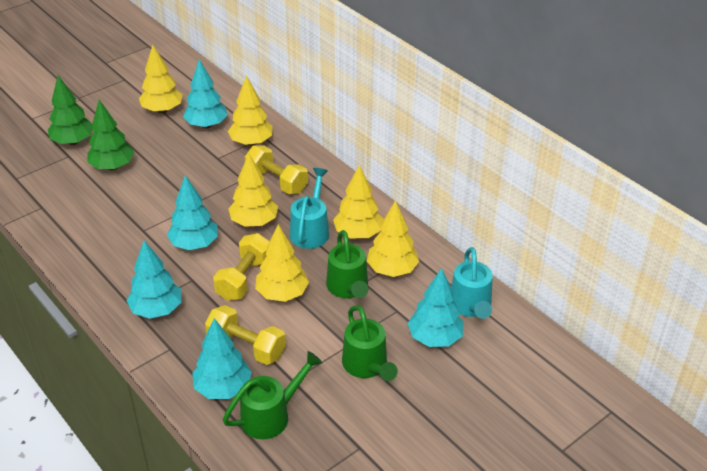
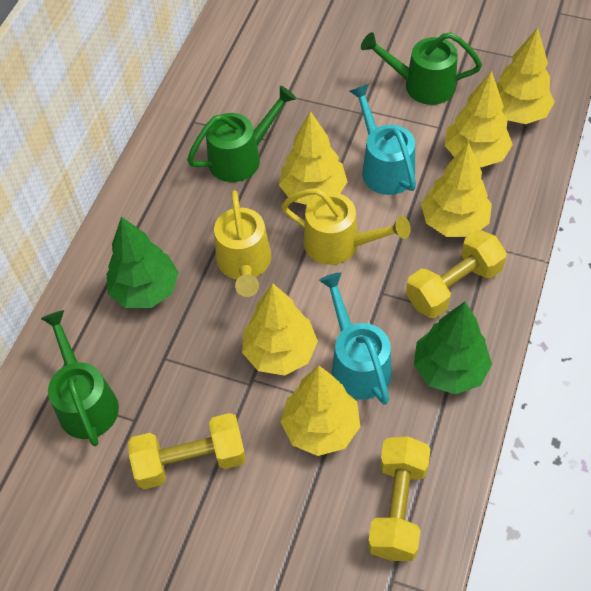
turquoise tree: [127,240,181,319] [167,175,218,250] [183,59,228,128] [192,318,252,399] [408,268,464,347] = 5 -> none = 0
yellow watering can: none = 0 -> [214,190,271,297] [281,188,411,265] = 2

